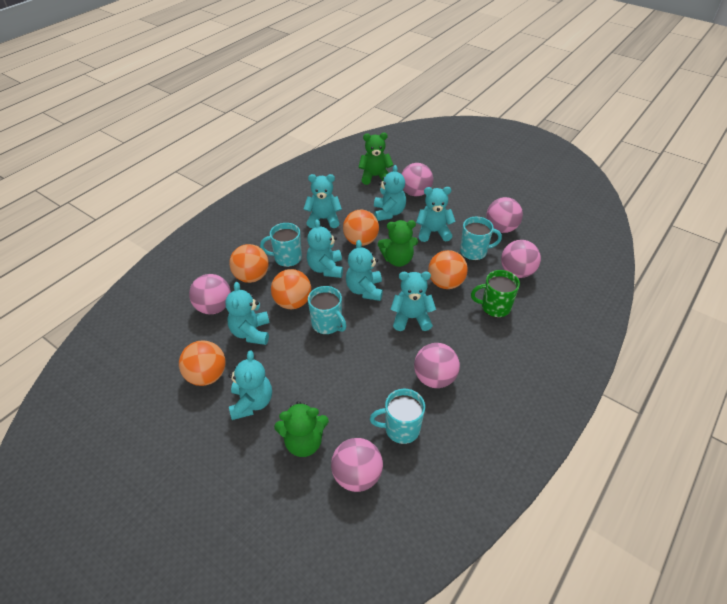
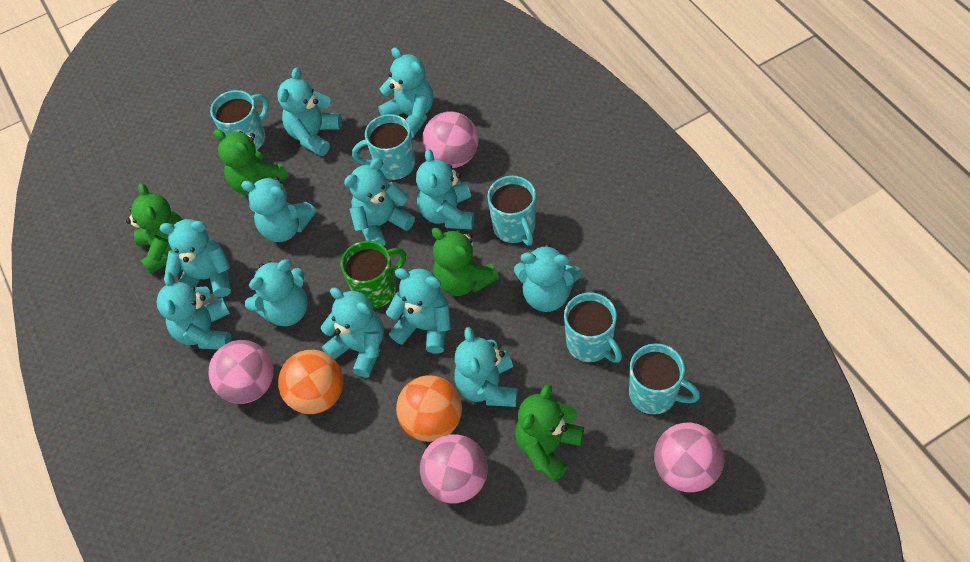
green teddy bear: [274,401,329,457] [358,133,393,185] [378,220,418,267] = 3 -> [126,183,183,274] [214,129,289,195] [432,228,499,296] [515,384,584,482] = 4
orange ball: [179,340,226,386] [229,244,269,283] [271,269,311,309] [343,210,379,246] [428,250,468,289] = 5 -> [278,350,343,414] [396,375,462,442] = 2
pink ball: [189,274,231,314] [331,438,383,492] [401,163,433,196] [414,343,460,388] [486,197,523,233] [501,240,541,278] = 6 -> [209,340,274,404] [420,434,488,503] [422,111,479,168] [654,423,724,492] = 4
turquoise mug: [260,223,302,267] [308,286,346,335] [370,389,425,444] [460,217,502,261] = 4 -> [210,90,269,150] [352,114,415,180] [487,176,536,245] [564,292,622,363] [629,344,700,414] = 5
turquoise teddy bear: [225,282,270,345] [228,350,272,420] [304,174,342,228] [307,219,343,278] [346,240,383,301] [374,165,406,221] [390,272,436,331] [416,187,456,242] = 8 -> [156,272,231,349] [160,219,231,297] [241,177,316,242] [245,259,308,326] [277,67,342,156] [321,287,384,378] [344,158,415,246] [378,47,433,138] [386,268,451,354] [416,149,474,229] [455,327,518,407] [514,243,582,312] = 12

